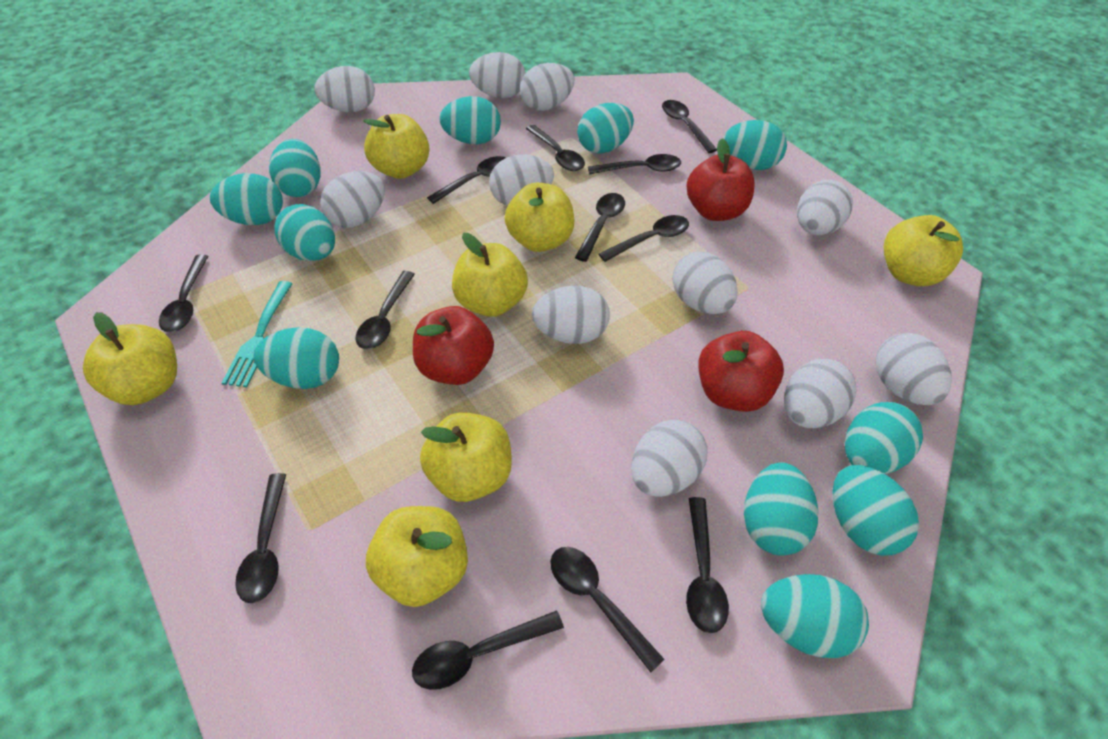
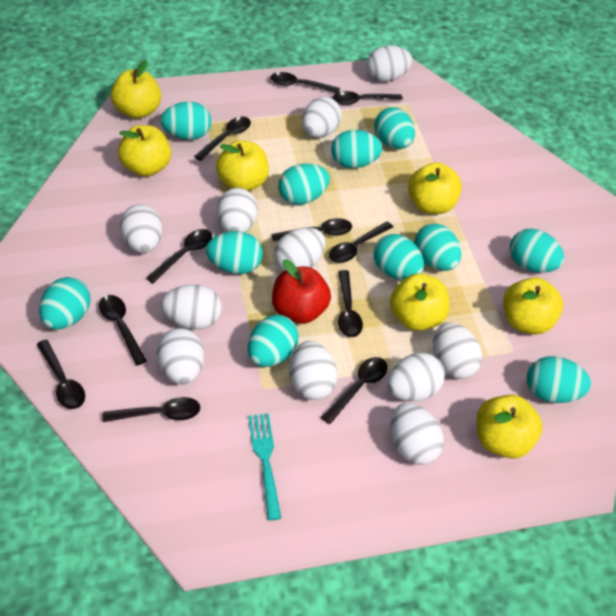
black spoon: [159,254,208,332] [235,473,286,603] [355,271,415,349] [412,610,564,690] [427,156,506,204] [526,125,585,171] [550,547,665,672] [575,193,625,262] [588,154,681,175] [599,215,689,262] [662,100,717,153] [686,497,729,633] = 12 -> [37,339,85,409] [99,295,147,366] [102,397,200,422] [146,229,212,284] [194,116,251,161] [271,72,340,93] [271,218,352,242] [321,357,388,424] [329,221,393,263] [333,91,403,105] [338,270,363,337] = 11
red apple: [413,306,494,385] [686,139,755,221] [698,331,784,412] = 3 -> [272,259,331,324] = 1

